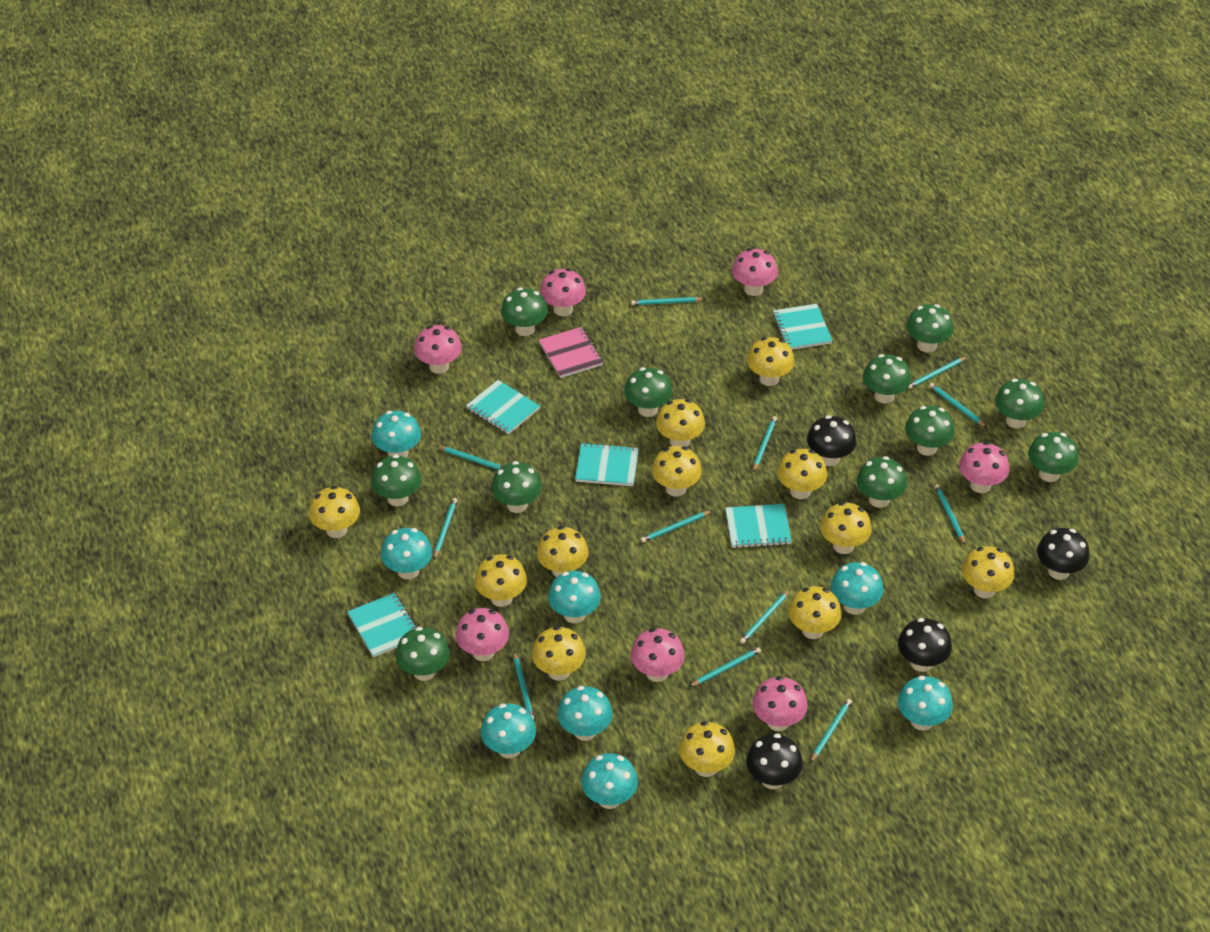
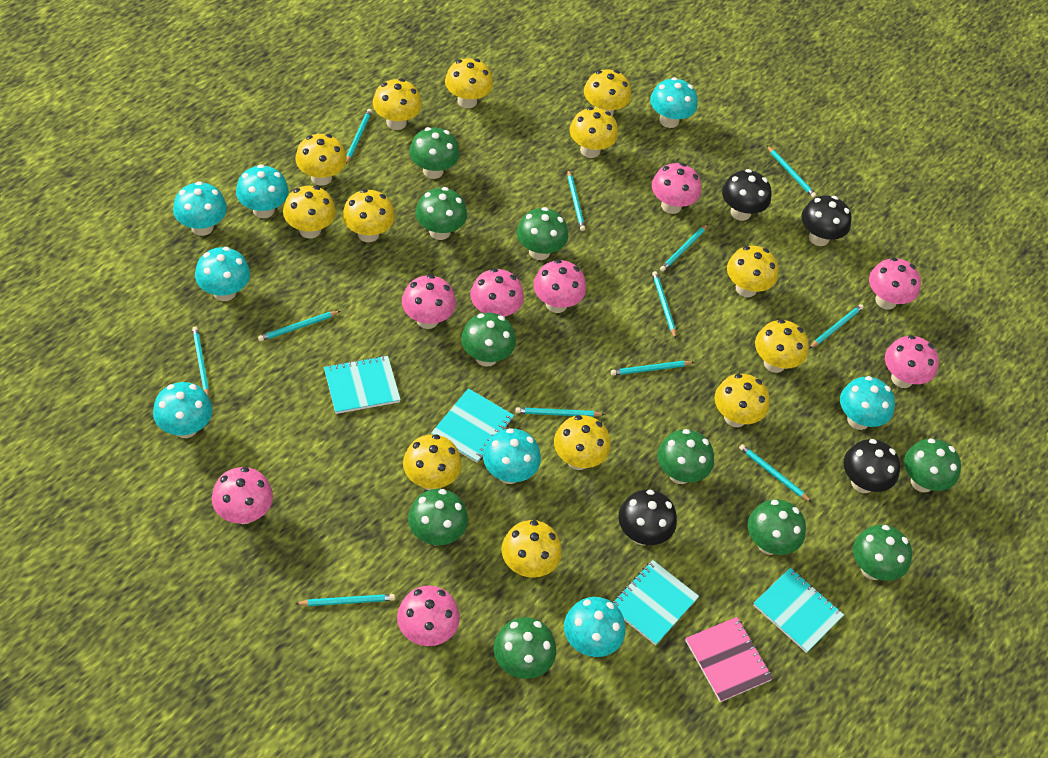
green mushroom: [371,455,421,506] [396,627,450,681] [491,461,542,513] [501,288,548,336] [624,367,673,417] [857,456,907,508] [863,354,911,404] [905,406,955,456] [906,304,953,353] [995,379,1044,429] [1028,432,1078,482] = 11 -> [408,489,468,545] [409,127,460,179] [415,187,467,240] [461,313,516,367] [494,617,556,679] [517,207,568,260] [657,429,714,484] [748,499,806,555] [853,525,912,581] [904,438,961,492] = 10
pink mushroom: [414,325,462,374] [456,608,509,661] [540,268,586,316] [631,628,685,682] [732,248,778,296] [752,676,808,731] [959,442,1009,493] = 7 -> [212,467,273,524] [397,585,460,646] [402,275,456,329] [470,268,524,318] [533,259,586,313] [652,163,701,214] [869,257,921,310] [885,335,939,388] = 8
turquoise notebook: [347,593,417,657] [466,380,540,435] [575,443,639,486] [725,504,792,548] [773,304,833,350] = 5 -> [324,355,401,414] [431,388,514,463] [611,560,699,645] [753,568,844,653] = 4
yellow mushroom: [309,486,360,538] [474,554,527,607] [532,626,586,681] [537,526,588,577] [652,446,702,497] [656,399,705,447] [679,721,735,777] [747,337,795,386] [777,449,827,499] [788,586,842,639] [820,502,872,554] [962,546,1015,598] = 12 -> [283,186,336,238] [295,134,347,186] [342,189,395,242] [373,79,422,130] [403,434,462,490] [445,58,493,108] [502,520,562,578] [554,415,611,470] [570,107,618,158] [584,69,631,116] [714,374,770,427] [727,246,778,297] [755,319,809,373] = 13

